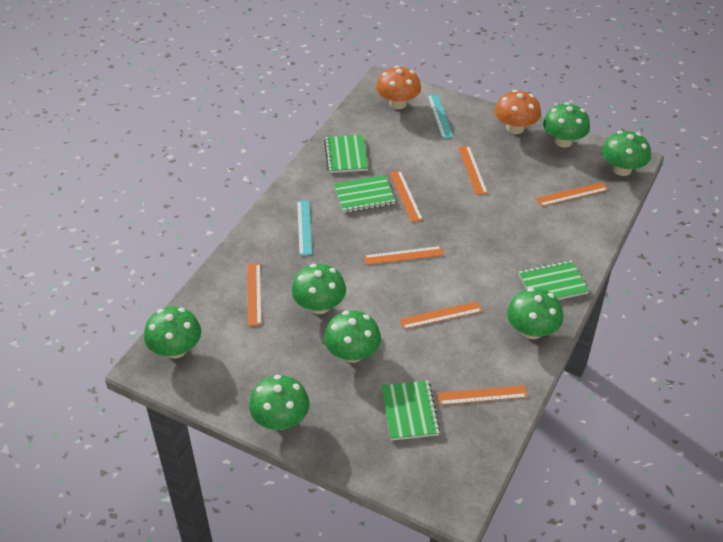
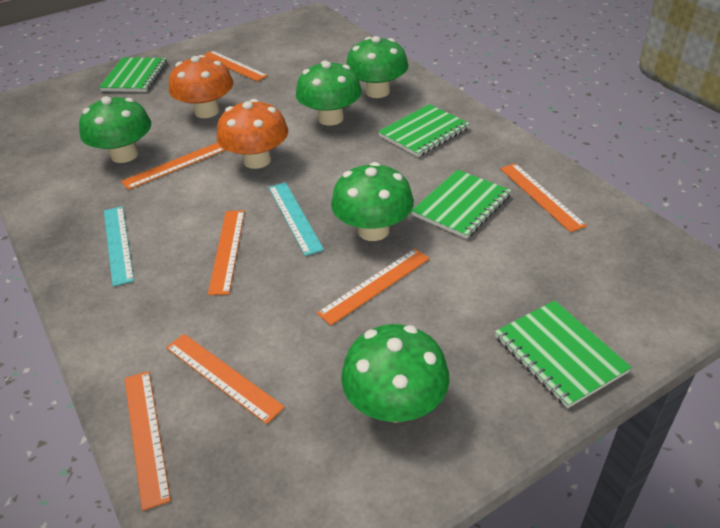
green mushroom: [144,306,201,359] [249,375,310,430] [291,264,346,314] [324,310,381,363] [507,288,563,339] [543,102,590,148] [602,131,651,176] = 7 -> [79,96,151,163] [296,61,362,126] [331,162,414,241] [341,324,450,423] [346,36,408,98] = 5

